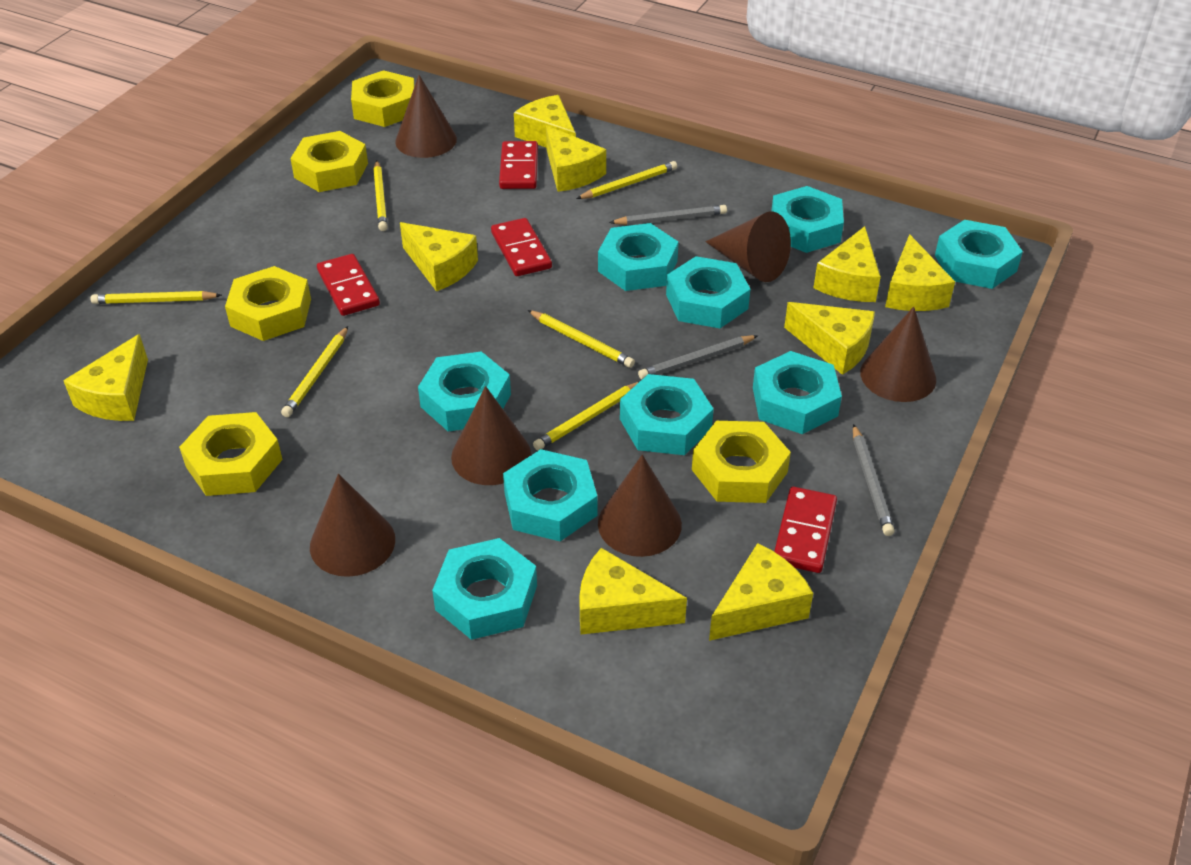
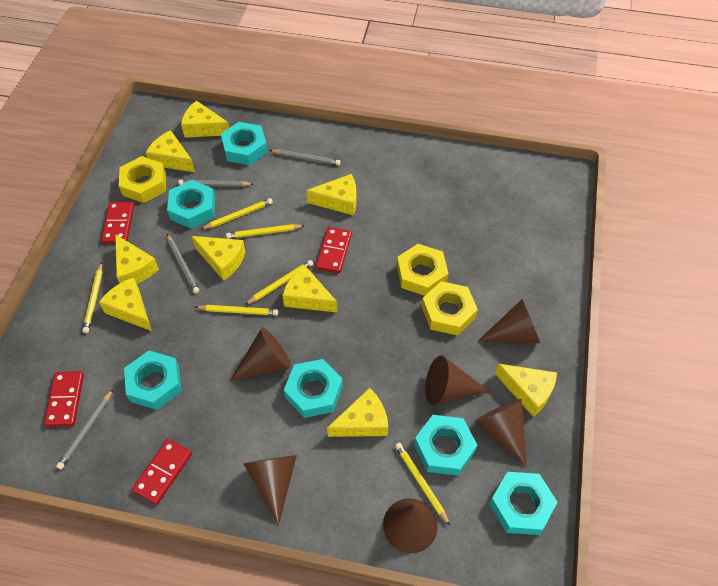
grey pencil: [609,205,727,225] [638,335,758,379] [853,424,894,536] = 3 -> [56,389,113,469] [167,234,199,293] [178,180,253,187] [269,150,341,165] = 4
turquoise nut: [418,351,511,432] [432,538,537,640] [503,449,597,541] [598,223,679,291] [620,374,714,455] [666,256,750,328] [753,351,842,434] [771,186,844,253] [935,220,1023,289] = 9 -> [124,351,182,410] [167,180,215,229] [221,122,268,165] [284,359,343,418] [414,415,477,476] [489,472,558,535] = 6
yellow nut: [179,412,283,496] [225,266,311,341] [290,131,368,192] [351,70,415,127] [692,421,791,503] = 5 -> [119,156,166,203] [397,244,448,296] [422,281,478,335] = 3

